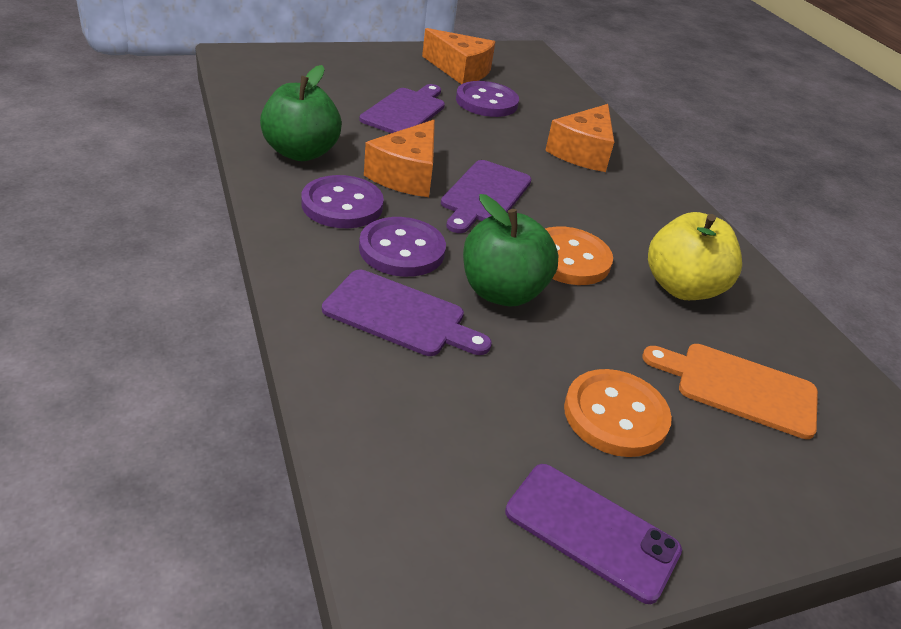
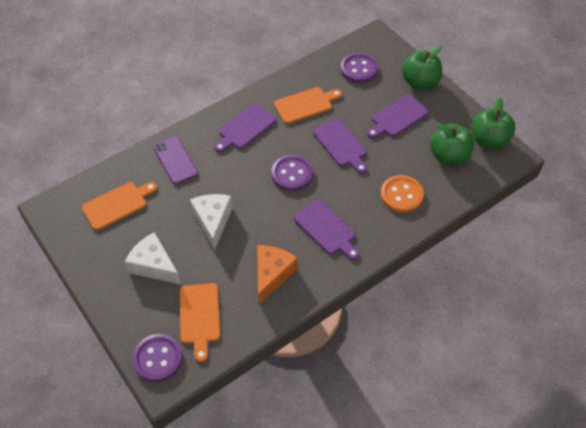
green apple: [260,65,342,161] [463,194,558,306] = 2 -> [402,45,442,90] [430,123,474,165] [472,97,516,149] = 3
orange button: [545,227,613,285] [564,369,672,457] = 2 -> [381,175,424,213] = 1
orange cheese: [364,120,435,197] [422,28,495,84] [545,104,614,172] = 3 -> [257,245,298,305] = 1
orange cutting board: [642,344,818,439] = 1 -> [82,182,157,230] [180,283,220,362] [274,87,342,124] = 3
purple cutting board: [322,270,492,356] [359,84,445,133] [441,160,531,233] = 3 -> [214,104,276,153] [294,200,360,260] [313,119,367,174] [367,94,429,138] = 4
white cheese: none = 0 -> [125,232,181,284] [190,194,233,250] = 2
yellow apple: [648,212,742,300] = 1 -> none = 0

